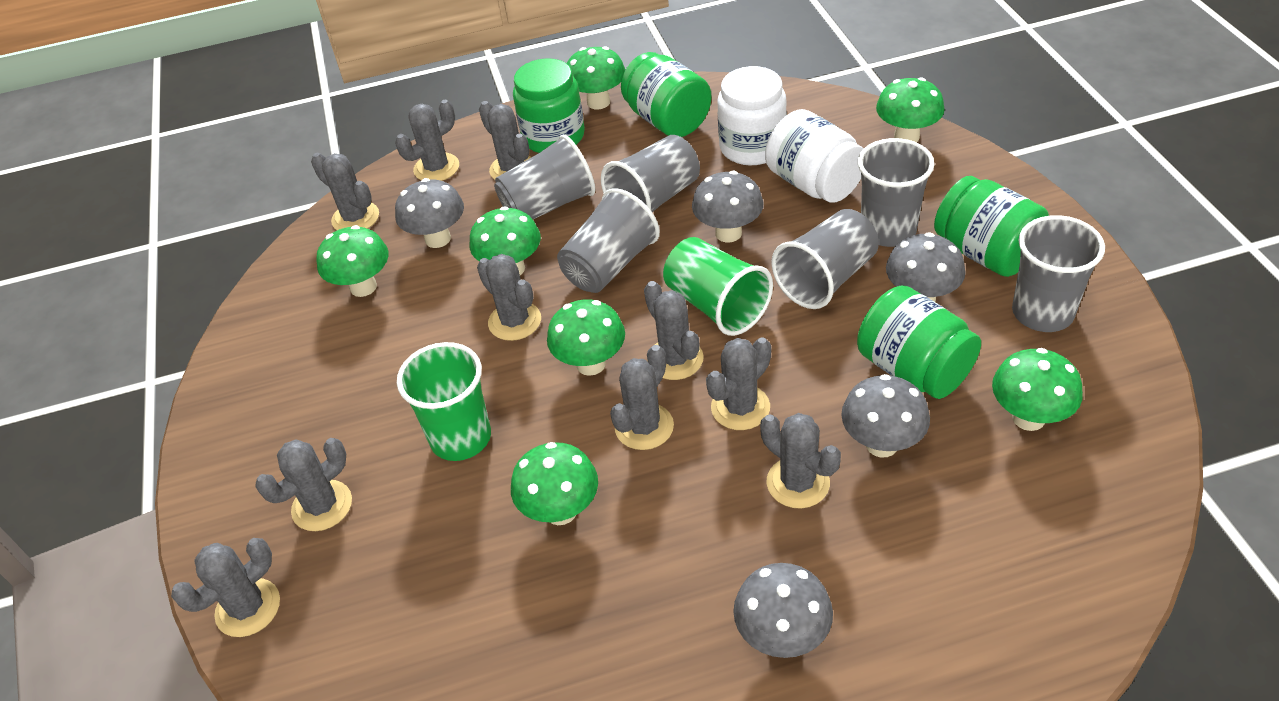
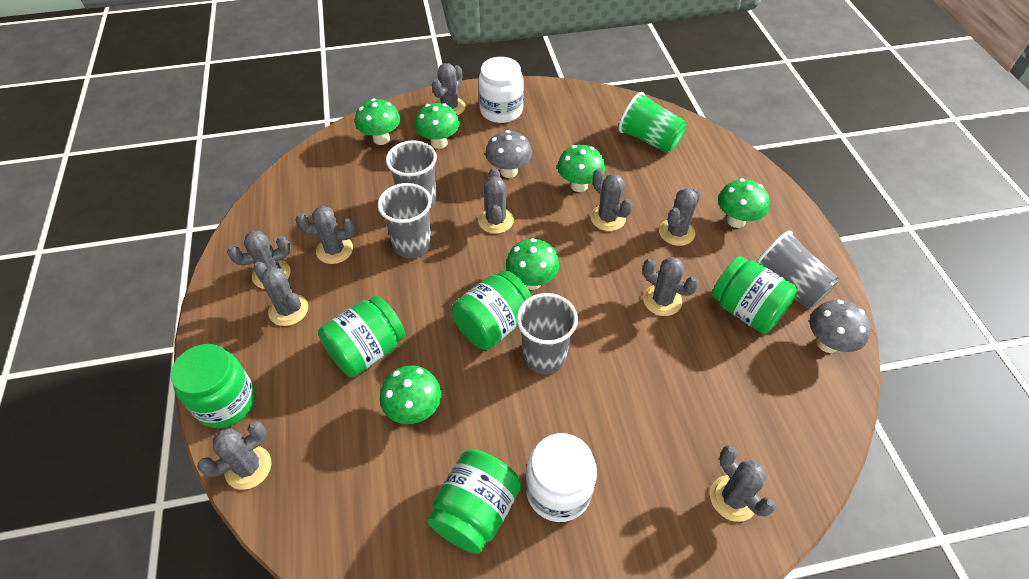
green cup: [397,342,491,461] [663,237,773,336] = 2 -> [619,92,687,153] = 1
green jar: [513,58,585,153] [621,52,712,137] [857,285,981,399] [934,176,1049,277] = 4 -> [171,344,255,428] [318,296,405,377] [427,450,521,554] [452,270,532,350] [712,256,798,334] = 5
green mushroom: [316,225,388,297] [470,206,541,275] [511,442,598,525] [547,299,625,376] [567,46,625,109] [876,77,945,143] [992,348,1083,431] = 7 -> [355,99,400,145] [380,366,442,424] [414,103,460,149] [506,238,560,290] [557,145,605,192] [718,178,769,228] = 6
grey cup: [494,135,596,219] [557,188,660,293] [601,135,700,212] [771,209,879,309] [858,138,934,247] [1012,215,1105,332] = 6 -> [378,183,432,258] [386,140,437,209] [517,293,578,374] [757,231,838,308] = 4
grey mushroom: [395,178,464,248] [692,171,763,242] [733,563,833,658] [841,374,930,457] [886,232,966,302] = 5 -> [485,130,532,178] [810,300,871,353] = 2

